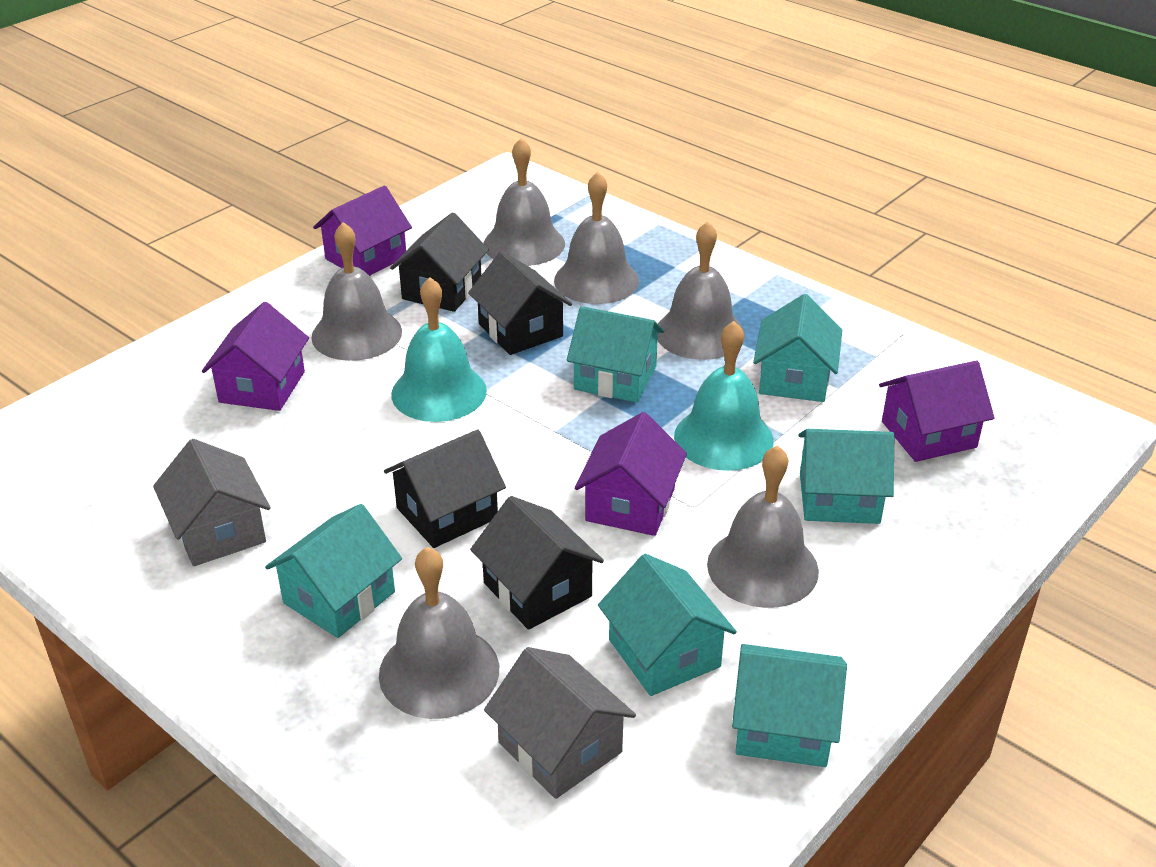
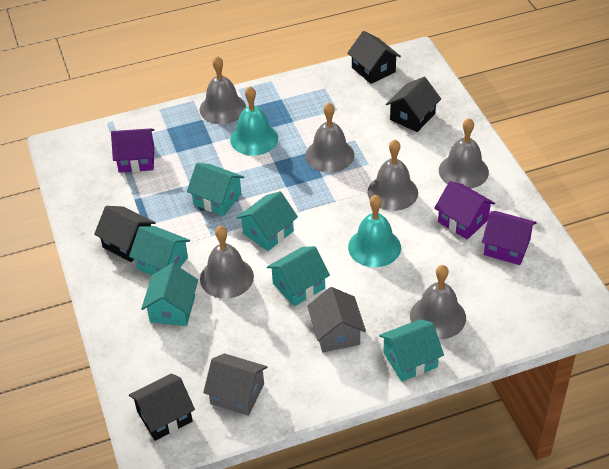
purple house: [202,302,309,411] [313,185,412,276] [575,412,687,536] [879,361,995,462] = 4 -> [111,128,154,173] [434,181,495,239] [482,211,537,265] = 3

